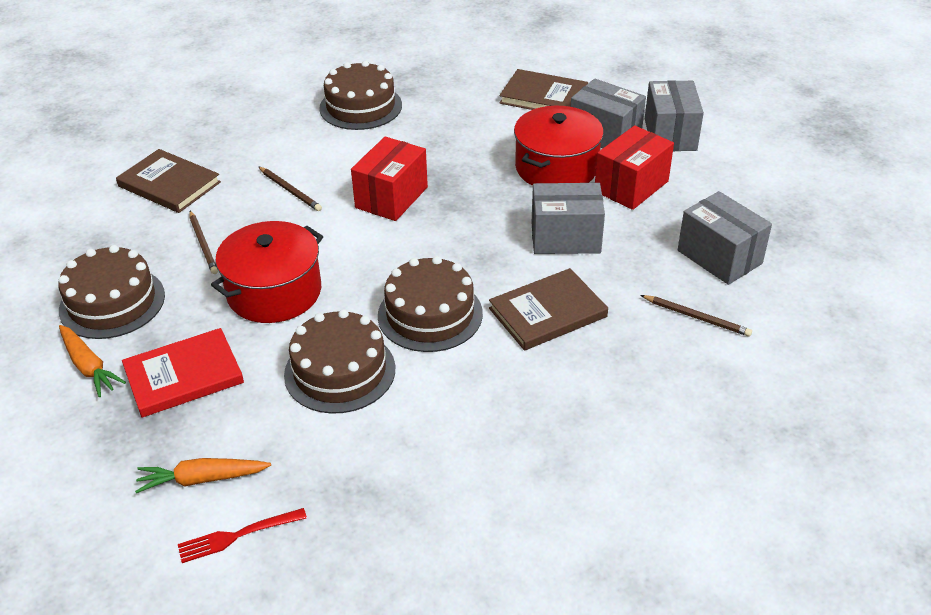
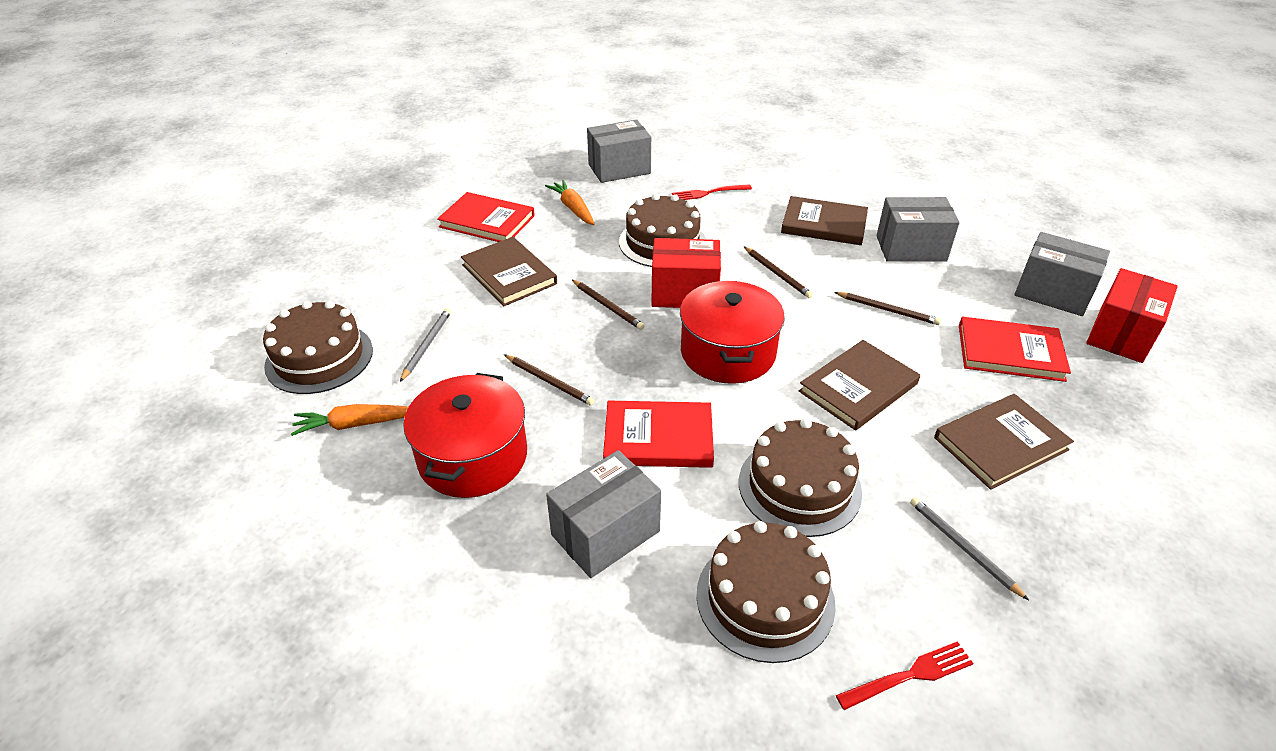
brown book: [116,149,221,213] [489,268,608,351] [500,69,588,110] = 3 -> [461,237,557,306] [781,196,868,245] [799,340,920,431] [934,394,1074,490] = 4
brown pencil: [189,211,218,274] [259,167,322,211] [640,295,752,337] = 3 -> [504,354,595,406] [572,280,644,330] [744,246,813,298] [834,292,941,325] = 4
grey pencil: none = 0 -> [400,308,451,382] [910,497,1029,601] = 2
red book: [122,328,244,418] = 1 -> [437,192,535,242] [603,401,714,468] [959,317,1071,382] = 3
red fork: [178,508,307,563] = 1 -> [672,184,752,200] [836,641,973,710] = 2

